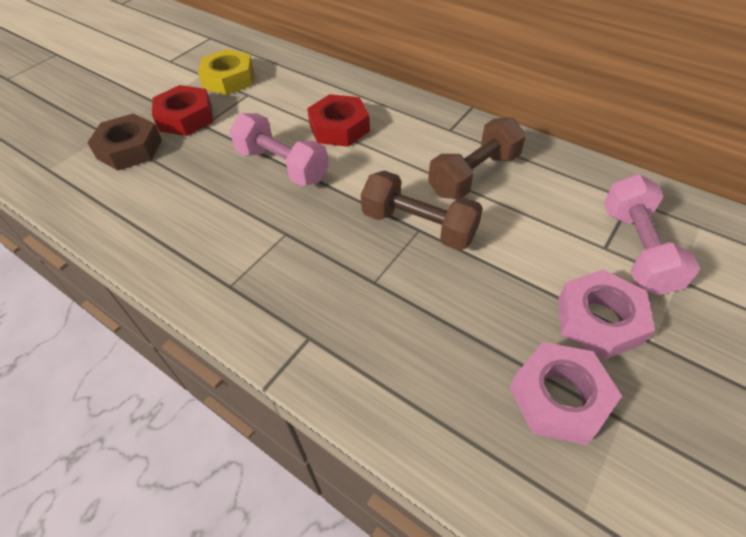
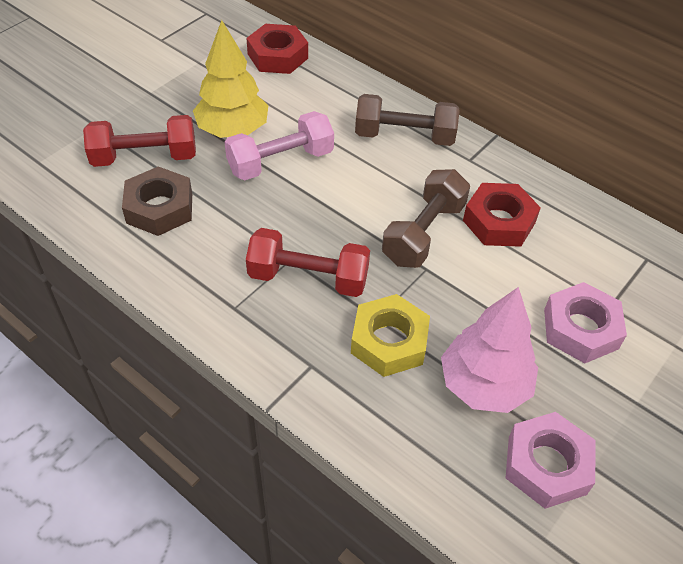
pink dumbbell: [229,113,329,186] [604,174,700,296] = 2 -> [225,111,334,180] = 1
pink tree: none = 0 -> [441,287,538,413] = 1
red dumbbell: none = 0 -> [83,115,196,167] [246,228,370,297] = 2
yellow tree: none = 0 -> [193,20,268,138] = 1

